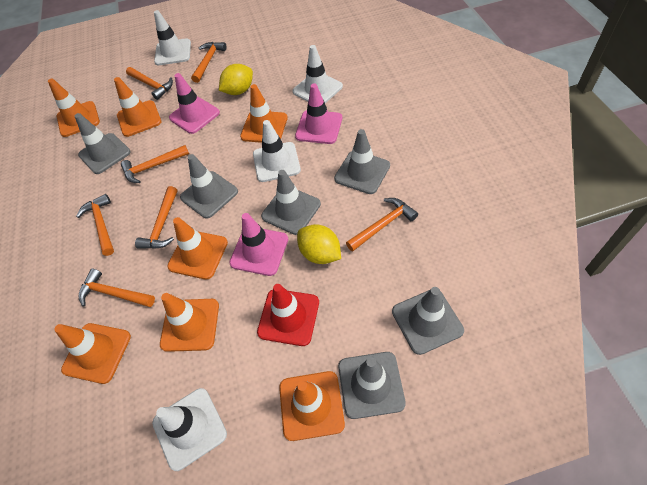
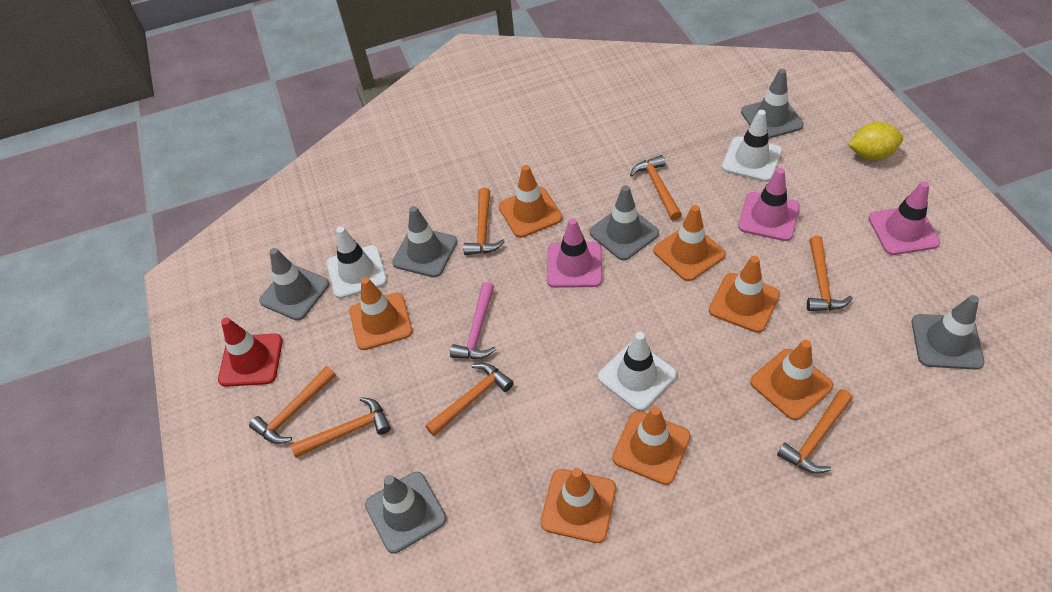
pink hammer: none = 0 -> [450,282,496,359] = 1
white traffic cone: [152,388,227,471] [154,10,191,65] [253,120,301,182] [293,45,343,103] = 4 -> [327,226,387,299] [598,332,677,411] [722,110,782,182] = 3
yellow lemon: [219,64,253,95] [297,224,341,264] = 2 -> [848,122,903,161] = 1

